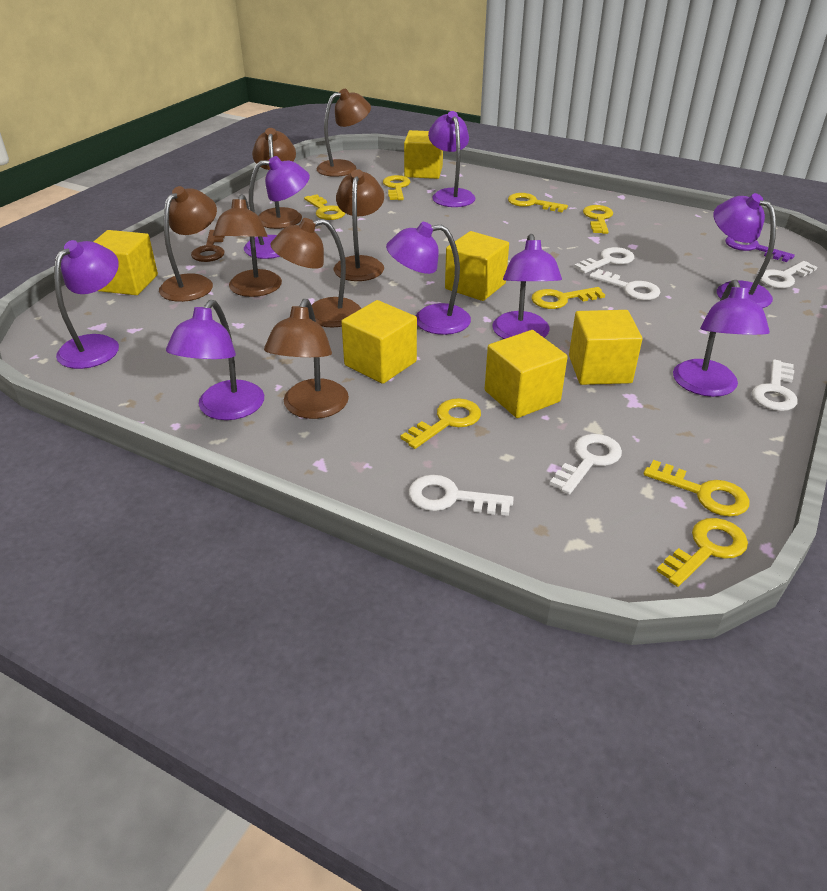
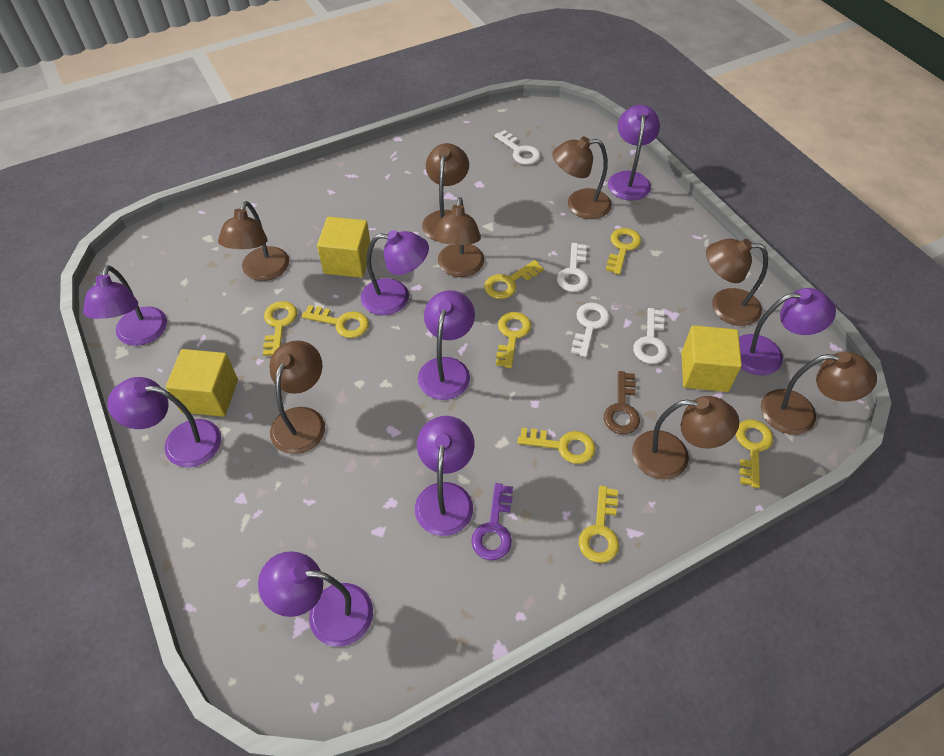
brown lamp: [159,186,217,302] [213,194,282,297] [252,128,302,229] [264,299,349,419] [270,218,361,327] [316,89,371,177] [334,169,384,281] = 7 -> [218,201,289,281] [270,340,325,454] [422,143,469,241] [434,197,484,277] [552,137,612,219] [632,396,739,479] [706,238,768,326] [761,352,877,435] = 8
white key: [409,475,514,516] [549,434,622,495] [574,247,634,273] [589,269,660,300] [752,359,798,411] [760,261,817,288] = 6 -> [494,130,540,165] [557,243,589,292] [571,303,610,357] [633,308,668,364] = 4
yellow cube: [94,230,158,295] [341,300,417,384] [404,130,443,179] [445,231,509,301] [485,330,568,418] [569,310,642,385] = 6 -> [166,349,238,417] [317,217,370,278] [681,325,742,392] = 3

